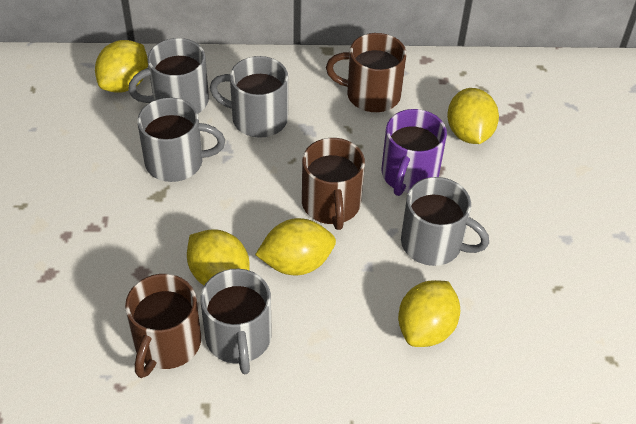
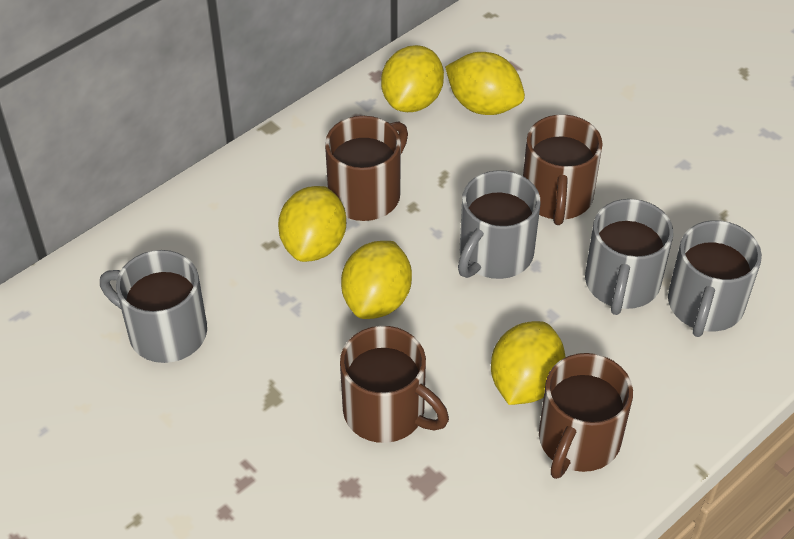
brown mug: [125,274,201,378] [302,138,365,230] [326,33,406,112] = 3 -> [325,116,408,221] [340,326,449,443] [523,115,603,225] [539,353,633,479] = 4
grey mug: [128,38,209,113] [137,97,225,182] [201,269,272,375] [210,56,288,138] [401,177,489,266] = 5 -> [100,250,207,363] [458,170,540,279] [585,199,673,315] [668,220,762,337] = 4
purple mug: [382,109,447,196] = 1 -> none = 0

